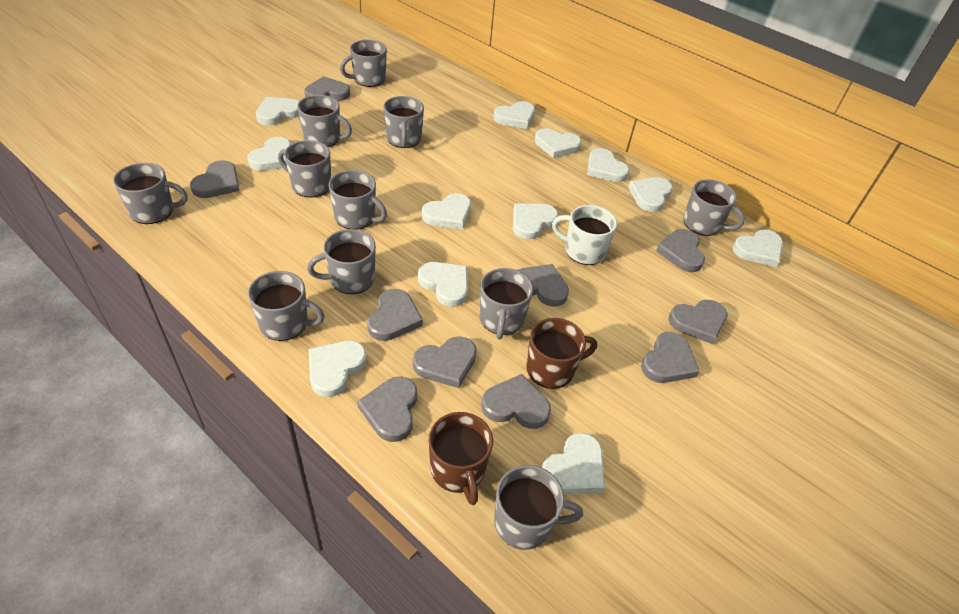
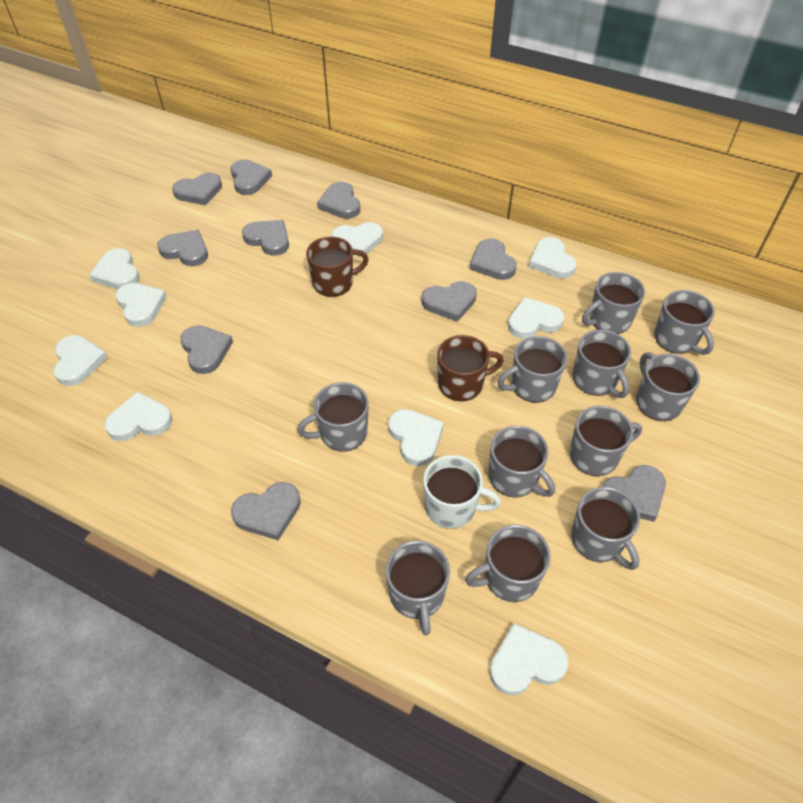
white heart: [247,137,291,171] [256,97,299,125] [309,341,367,397] [418,262,468,307] [422,193,471,230] [493,101,535,129] [513,204,558,240] [535,128,581,158] [542,433,605,494] [587,148,629,182] [628,177,673,212] [732,230,783,267] = 12 -> [53,335,108,386] [89,248,139,289] [104,392,173,441] [115,283,167,327] [331,222,383,258] [388,409,444,466] [489,623,569,695] [508,297,564,339] [529,237,577,278] = 9

